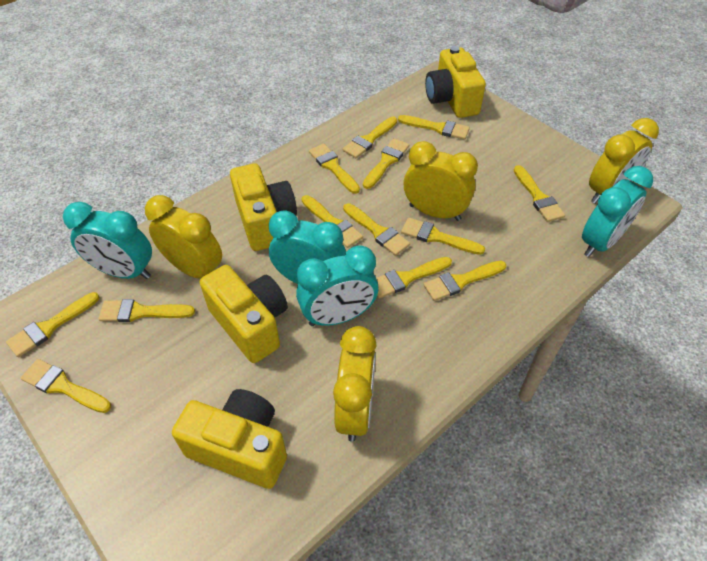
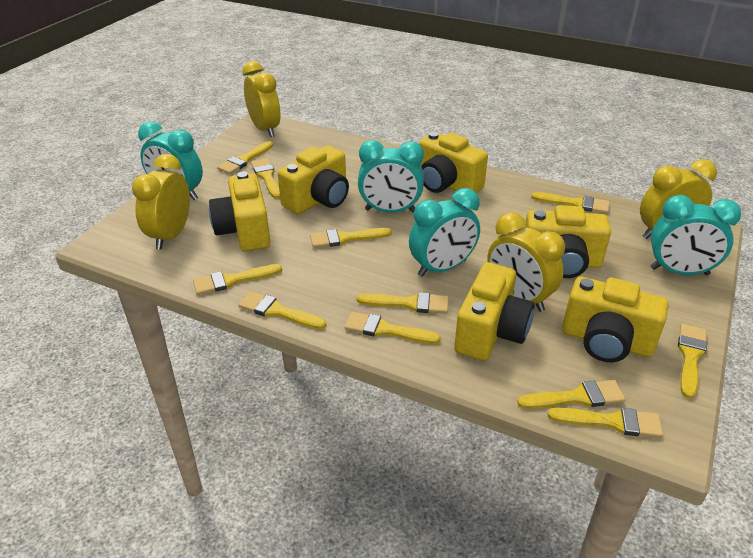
yellow brush: [6,292,99,357] [21,359,111,413] [98,299,195,322] [302,195,363,248] [309,144,360,194] [342,117,397,158] [343,203,410,256] [363,138,409,189] [376,257,452,299] [398,115,470,140] [401,218,485,255] [423,261,506,301] [514,165,565,222] = 13 -> [193,264,282,295] [217,141,273,174] [239,291,326,329] [251,158,280,199] [310,228,392,248] [344,312,441,344] [357,292,449,314] [517,380,625,409] [531,192,610,214] [548,407,663,438] [678,324,707,399] = 11
yellow camera: [172,389,287,489] [200,265,288,363] [230,164,297,251] [425,46,486,118] = 4 -> [209,171,270,252] [278,145,349,214] [419,132,488,193] [454,262,535,361] [525,205,611,278] [562,277,669,362] = 6

